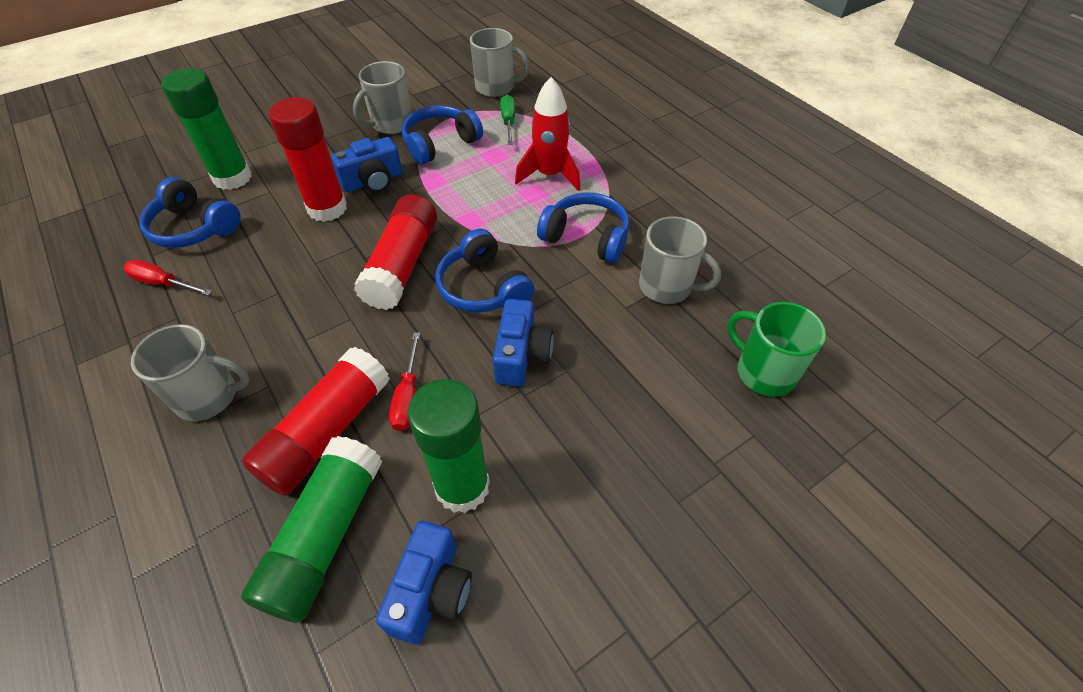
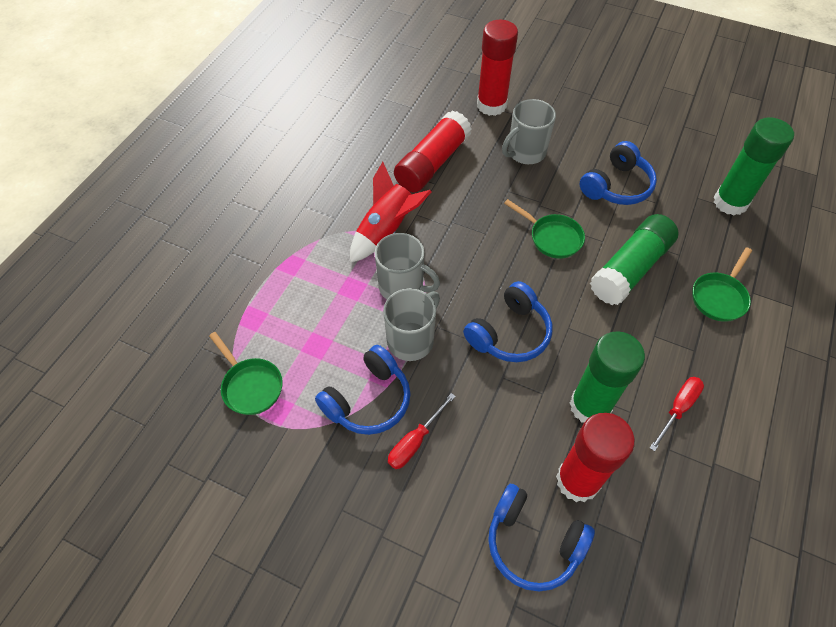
blue camera: [331,137,402,193] [376,521,472,644] [493,299,553,386] = 3 -> none = 0
green mug: [727,302,826,397] = 1 -> none = 0
green pan: none = 0 -> [209,332,283,415] [504,199,585,259] [692,247,752,322] = 3
green screwdriver: [500,95,515,145] = 1 -> none = 0
grey mug: [131,324,250,421] [353,61,412,134] [470,28,530,97] [639,216,721,304] = 4 -> [375,233,440,300] [383,288,440,361] [502,99,556,164] = 3

